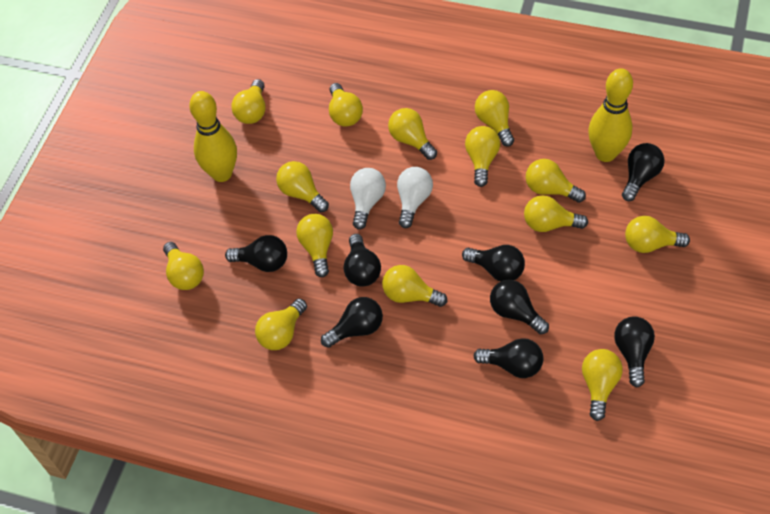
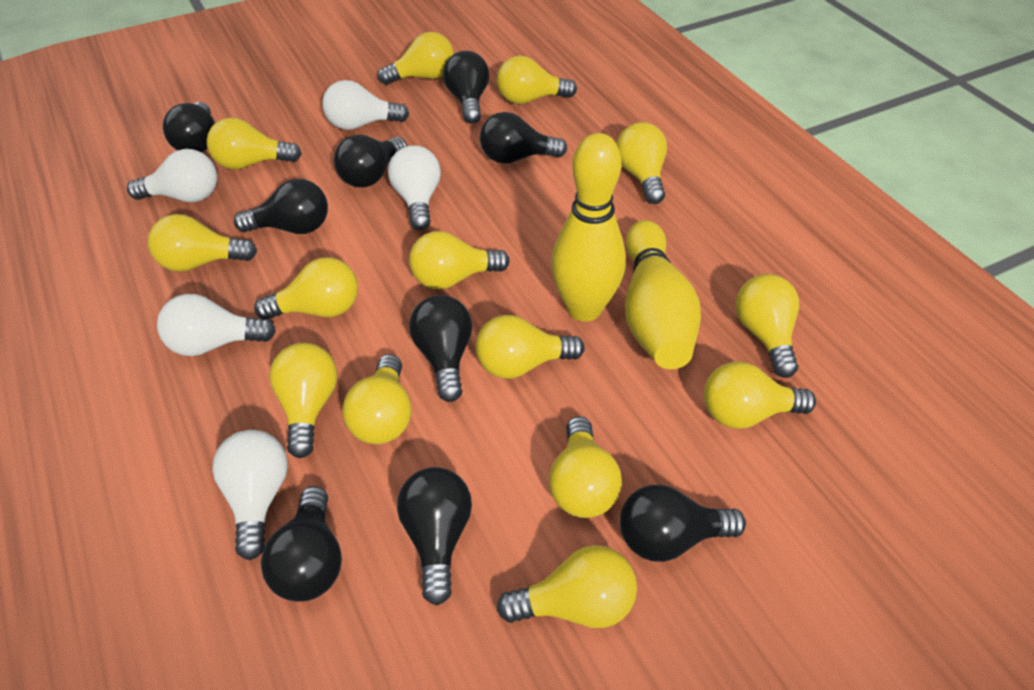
black light bulb: [225,235,287,272] [321,297,383,348] [344,234,381,287] [462,245,525,281] [473,338,543,378] [490,280,549,334] [614,316,655,388] [622,143,665,201] = 8 -> [163,102,215,152] [234,179,328,234] [261,486,342,601] [334,135,407,187] [397,467,472,605] [409,295,472,402] [443,51,489,124] [480,112,567,164] [620,485,746,562] = 9
white light bulb: [350,168,386,230] [397,167,433,228] = 2 -> [127,149,217,202] [157,294,276,356] [212,430,288,560] [322,80,409,130] [388,145,441,230] = 5

